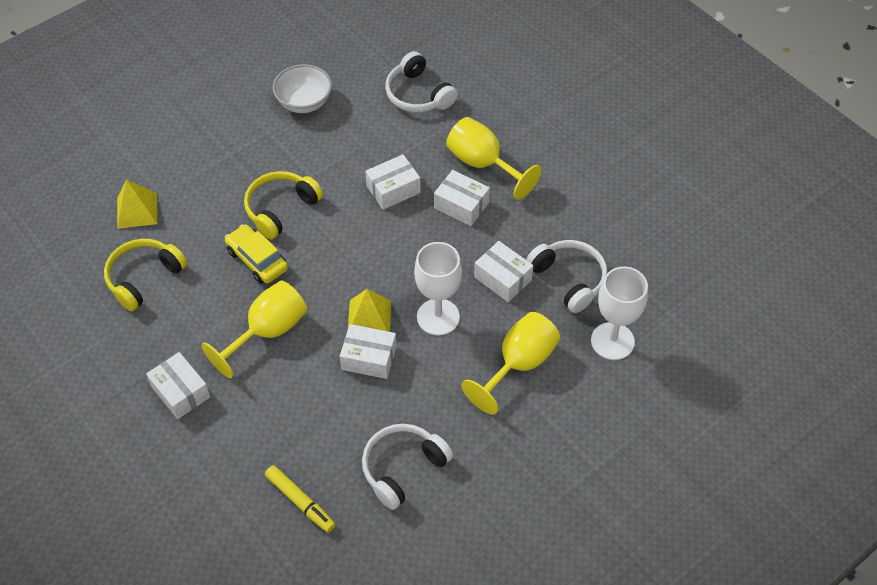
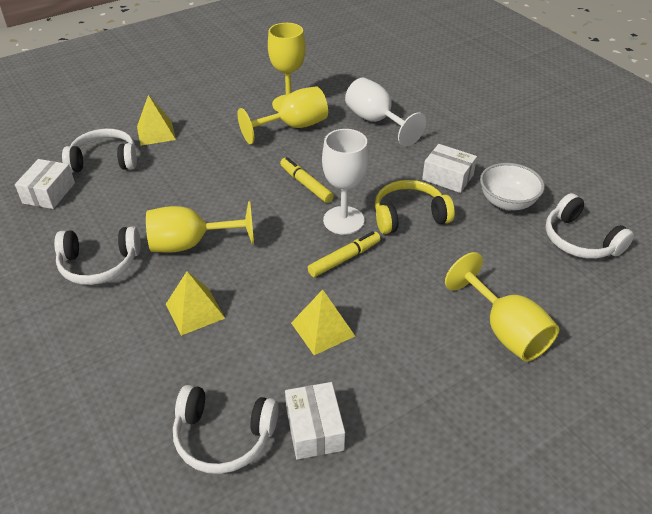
white box: [146,352,210,419] [340,324,397,379] [365,154,421,210] [434,170,490,226] [474,241,533,302] = 5 -> [15,159,75,209] [285,382,345,460] [422,144,477,193] = 3
white headphones: [362,424,453,510] [385,51,458,112] [526,240,607,313] = 3 -> [54,226,141,285] [62,129,137,173] [173,385,279,474] [545,193,634,259] = 4
yellow car: [225,224,288,284] = 1 -> none = 0
yellow goblet: [202,280,307,378] [446,117,541,200] [462,312,560,414] = 3 -> [146,201,254,253] [237,86,328,144] [268,23,306,112] [445,252,559,362] = 4
yellow headphones: [104,239,187,311] [244,171,323,239] = 2 -> [375,180,455,234] = 1
yellow marker: [265,465,336,533] = 1 -> [280,157,334,203] [308,231,381,277] = 2
yellow pyramid: [117,179,157,229] [348,289,391,332] = 2 -> [137,95,176,146] [166,271,225,336] [291,290,355,355] = 3

